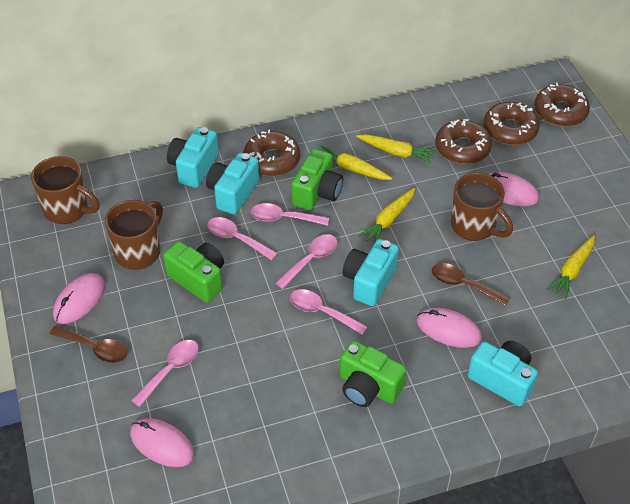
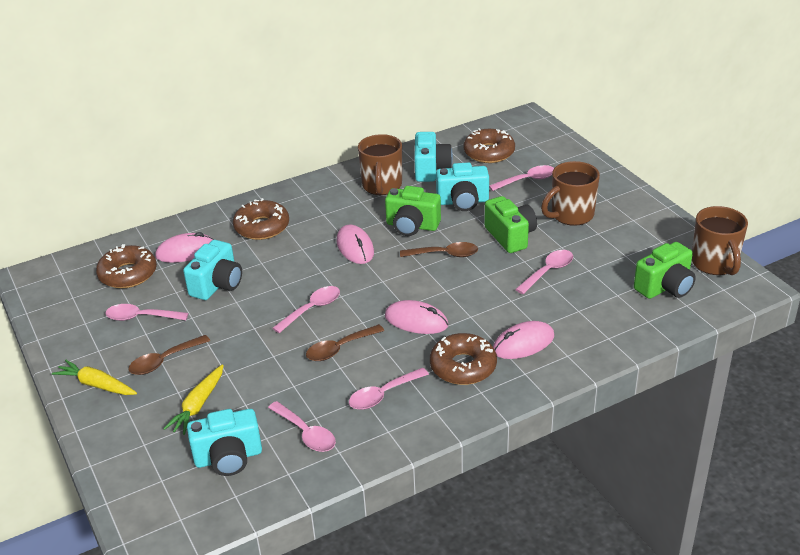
brown spoon: [49,325,128,363] [432,263,510,306] = 2 -> [128,335,210,375] [306,324,384,361] [400,242,478,257] = 3
pink spoon: [131,340,199,407] [207,217,278,260] [251,203,329,226] [275,234,337,289] [290,289,367,335] = 5 -> [105,304,188,321] [268,401,336,452] [272,286,340,333] [349,368,429,410] [489,165,554,191] [515,250,573,294] = 6
yellow carrot: [321,145,392,180] [356,134,436,164] [358,188,415,244] [547,235,595,299] = 4 -> [52,360,137,395] [163,364,223,435] = 2

